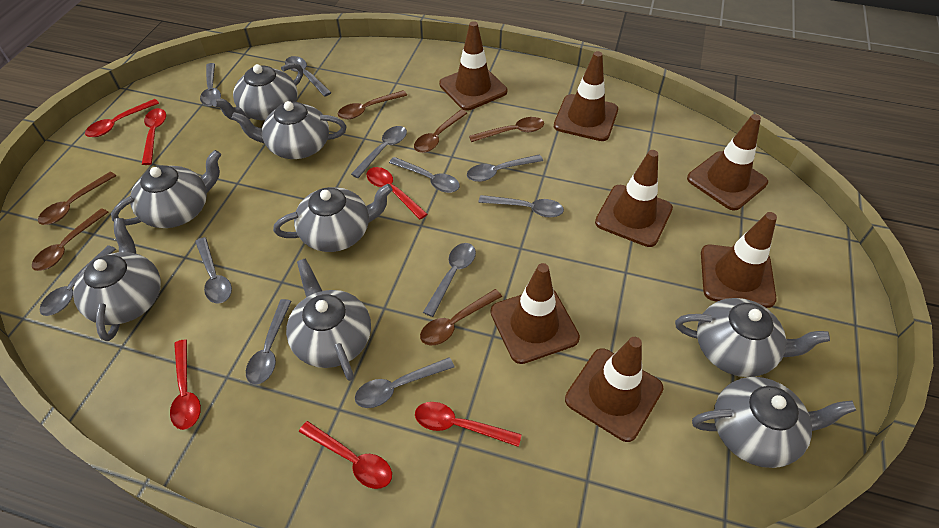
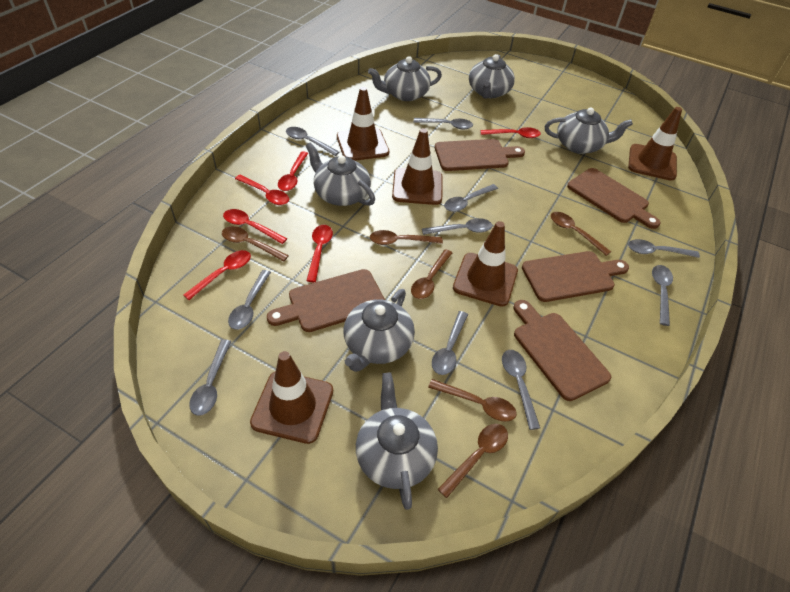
brown cutting board: none = 0 -> [267,269,385,332] [435,139,525,171] [513,300,611,401] [522,251,629,302] [567,168,660,229] = 5
brown traffic cone: [439,21,507,111] [491,263,580,364] [554,51,618,141] [565,337,664,442] [595,150,673,247] [687,114,768,211] [701,212,777,308] = 7 -> [250,351,333,444] [337,87,389,161] [392,128,442,205] [453,221,518,307] [628,107,682,181] = 5
grey spoon: [40,245,116,316] [195,237,232,304] [200,63,221,106] [246,299,292,385] [285,56,332,97] [351,126,407,178] [355,357,454,408] [389,157,460,193] [423,243,476,317] [467,154,543,182] [478,195,564,218] = 11 -> [189,339,231,416] [228,270,271,330] [286,127,339,156] [414,118,473,129] [422,218,492,235] [432,311,468,375] [444,184,498,212] [502,350,540,430] [628,239,700,258] [652,265,673,326] = 10
grey teapot: [73,218,161,341] [111,150,221,228] [212,63,303,121] [231,101,347,159] [273,184,393,252] [286,258,371,381] [675,298,830,377] [692,377,856,468] = 8 -> [306,143,375,206] [343,289,415,372] [356,372,438,510] [368,56,442,101] [469,54,515,99] [545,108,633,154] = 6

